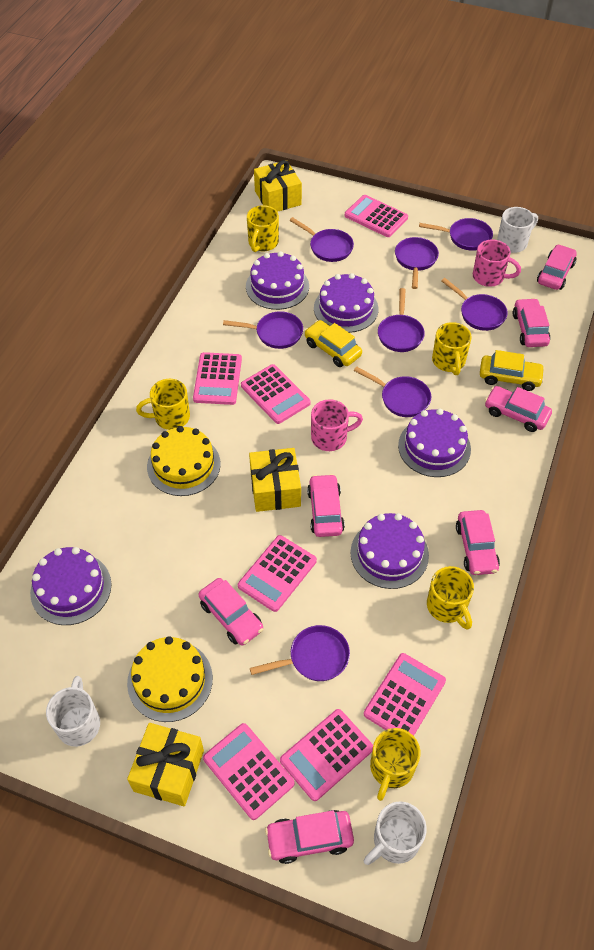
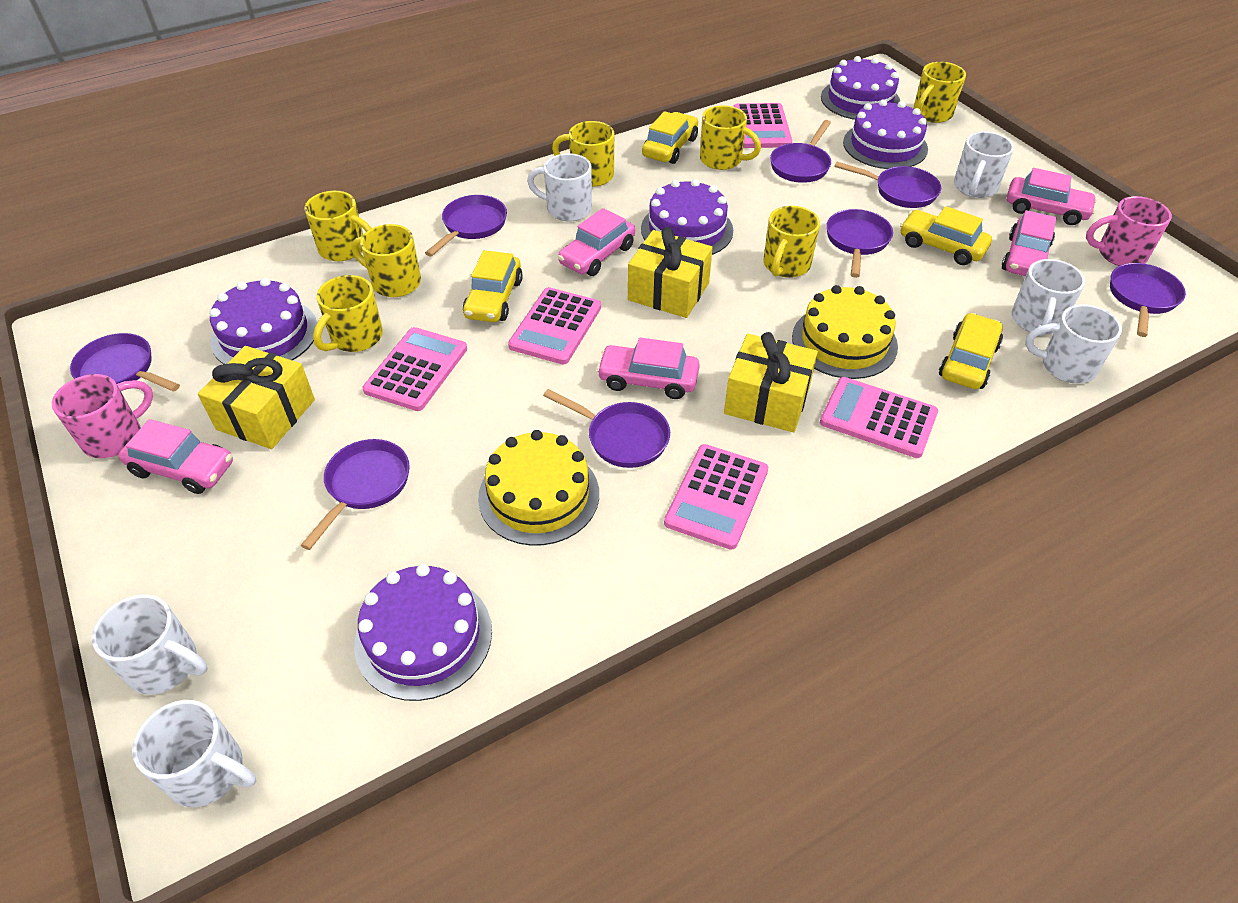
pink calculator: [193,352,242,405] [203,723,295,820] [238,535,317,612] [241,364,311,424] [280,709,373,801] [345,195,408,237] [364,653,446,736] = 7 -> [363,327,467,411] [508,287,601,365] [664,444,768,550] [733,103,792,148] [820,377,938,458] = 5
pink car: [198,578,264,646] [265,810,354,864] [307,474,345,537] [456,510,500,575] [485,386,552,432] [513,298,550,347] [537,244,577,290] = 7 -> [119,419,233,494] [558,208,635,276] [597,338,700,399] [1002,210,1056,276] [1007,168,1097,225] = 5
white mug: [46,676,100,747] [364,801,427,865] [497,207,538,253] = 3 -> [92,595,208,695] [132,700,256,807] [527,153,592,222] [954,131,1014,198] [1011,259,1085,336] [1025,304,1122,383] = 6
yellow car: [304,320,362,367] [480,350,545,391] = 2 -> [463,250,523,322] [642,111,698,164] [900,206,992,265] [939,313,1003,389] = 4
yellow mug: [136,379,190,430] [247,205,279,252] [370,728,420,801] [427,566,474,630] [432,322,472,375] = 5 -> [304,191,372,261] [313,275,383,352] [351,224,421,297] [552,121,615,187] [700,105,761,170] [763,206,820,278] [913,62,966,123] = 7

